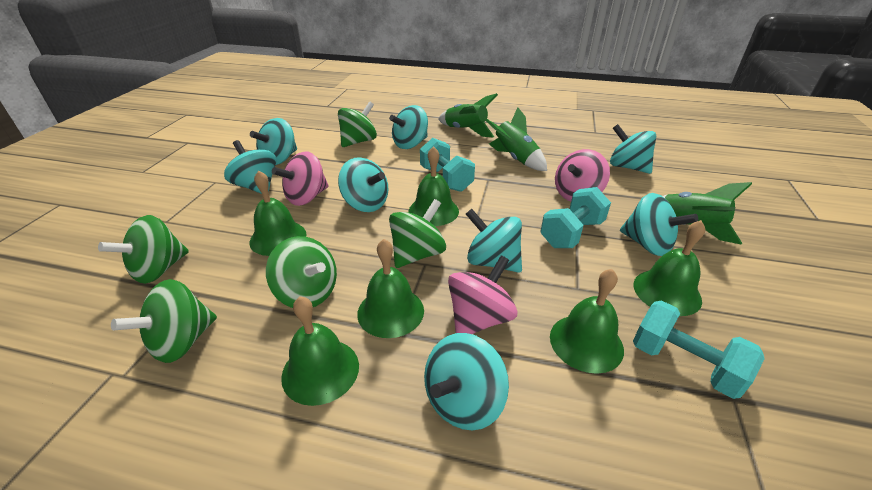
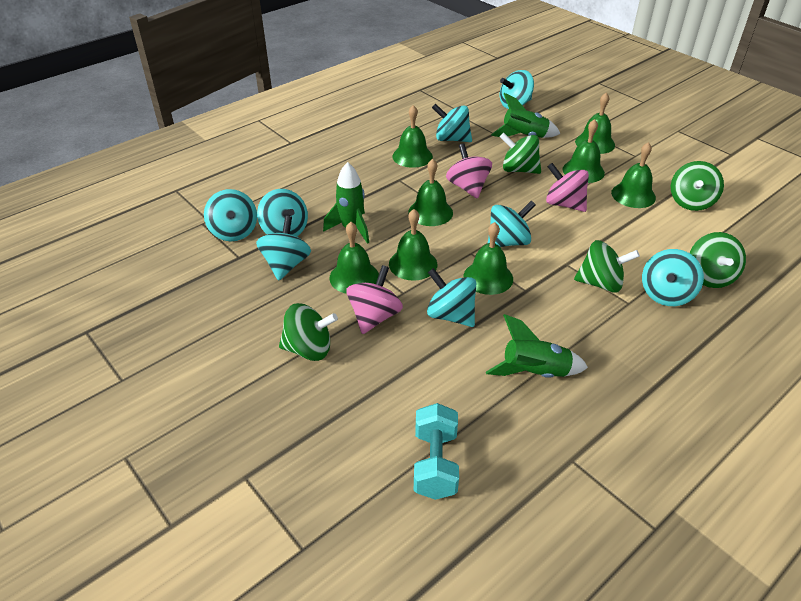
green bell: [249,170,306,256] [281,296,359,406] [357,239,424,338] [409,146,459,226] [550,269,624,374] [633,220,705,316] = 6 -> [329,222,379,294] [389,209,437,281] [392,105,433,168] [408,159,453,226] [463,222,513,295] [563,119,605,183] [575,93,615,154] [611,142,656,208] = 8
turquoise dumbbell: [420,138,475,192] [540,187,611,248] [633,300,765,399] = 3 -> [414,403,459,500] = 1

